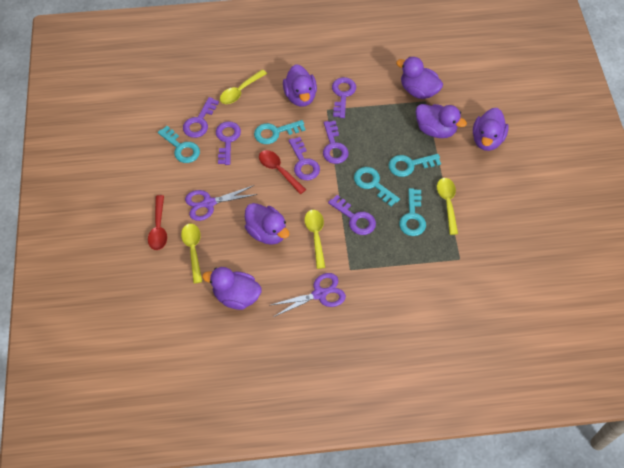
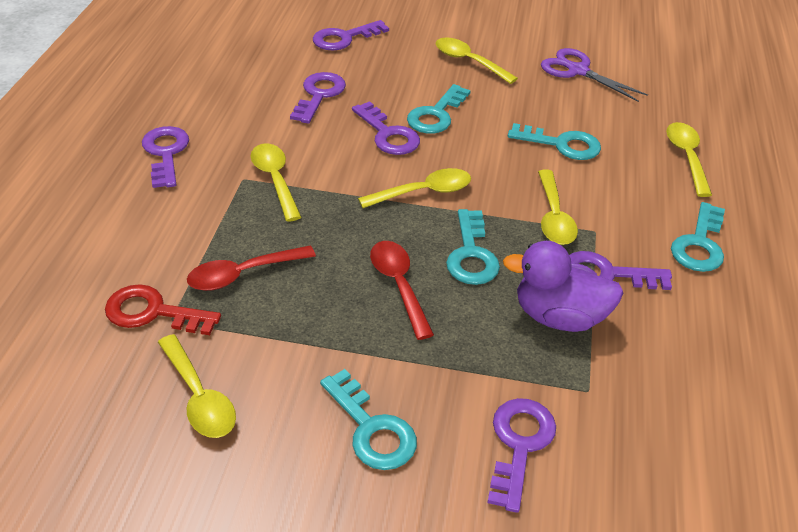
purple duck: [202,267,262,310] [245,203,290,245] [283,64,317,107] [396,57,443,99] [415,104,467,138] [473,108,509,151] = 6 -> [503,241,623,332] = 1
purple scissors: [185,185,257,221] [271,273,346,317] = 2 -> [541,48,648,102] = 1
red key: none = 0 -> [105,284,221,335] = 1
yellow spoon: [181,224,202,283] [220,69,267,104] [305,210,326,269] [437,178,458,235] = 4 -> [158,334,236,438] [251,143,302,222] [358,168,471,208] [436,37,518,84] [538,170,578,245] [666,122,712,197] = 6

